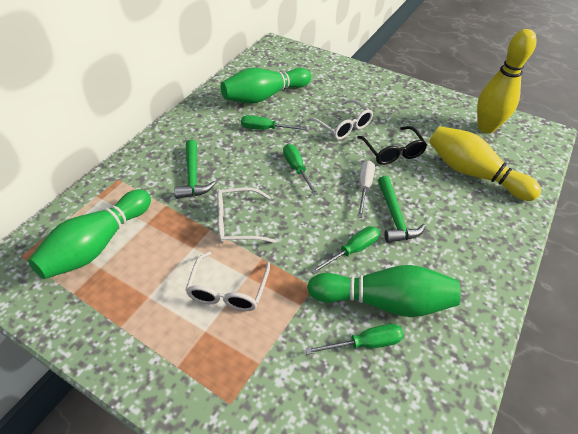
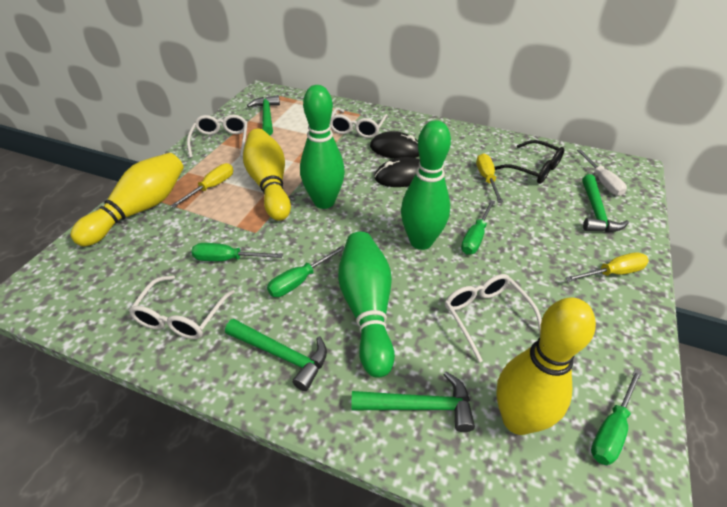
black mouse: none = 0 -> [370,131,419,159] [374,157,420,187] = 2
green hammer: [174,140,216,199] [378,176,426,243] = 2 -> [225,319,327,391] [247,95,280,135] [351,371,475,432] [582,174,629,232] = 4
white glasses: [185,252,270,311] [217,187,276,243] [307,99,373,140] = 3 -> [129,275,235,339] [187,115,248,158] [330,107,388,138] [445,274,542,363] = 4
yellow bowling pin: [429,126,541,201] [477,29,537,133] = 2 -> [71,153,184,246] [243,129,291,221] [496,297,596,435] = 3
yellow screwdriver: none = 0 -> [171,163,233,208] [476,153,503,203] [565,252,649,282] = 3

